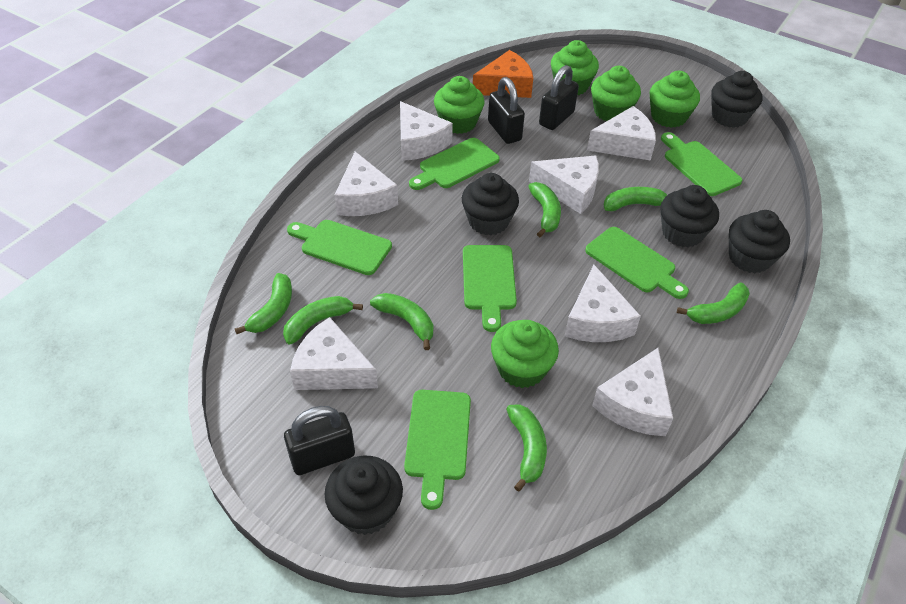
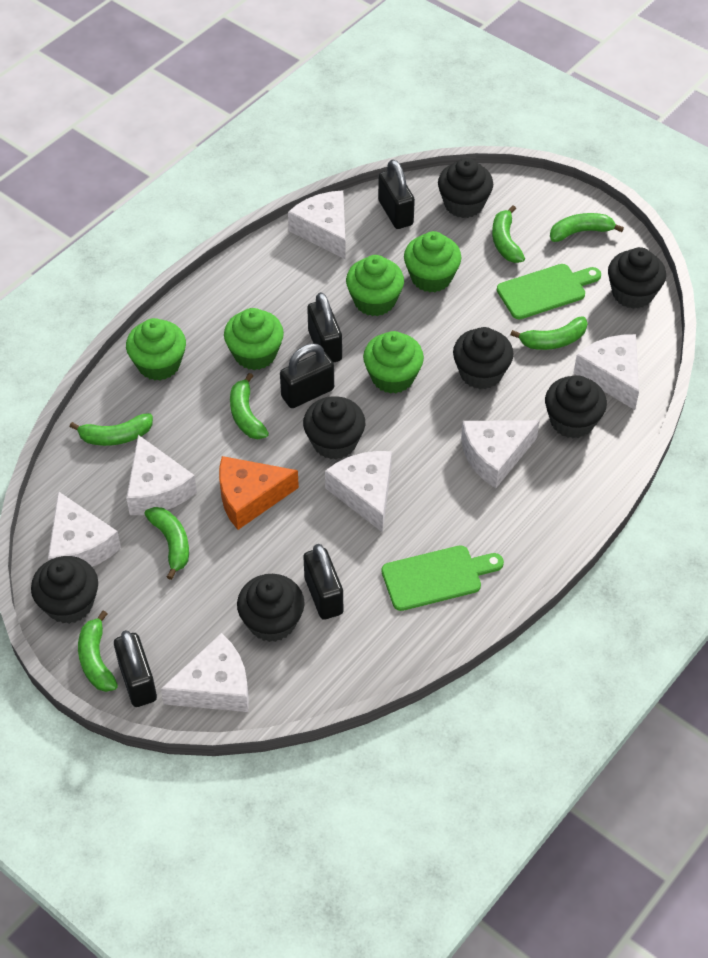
black cupcake: [324,456,403,535] [462,173,519,235] [660,185,719,247] [711,71,763,128] [729,210,790,273] = 5 -> [31,556,98,624] [237,574,305,642] [303,396,365,459] [438,158,493,218] [453,327,513,389] [545,376,607,439] [608,247,666,309] = 7
black padlock: [284,406,355,475] [488,77,525,144] [539,65,579,130] = 3 -> [114,630,157,707] [280,344,334,408] [303,544,343,620] [307,292,342,363] [378,160,415,229] = 5
green cutting board: [287,220,392,275] [404,390,471,510] [409,138,500,190] [463,245,517,332] [585,227,689,299] [661,132,743,196] = 6 -> [382,545,504,611] [497,264,601,319] = 2

